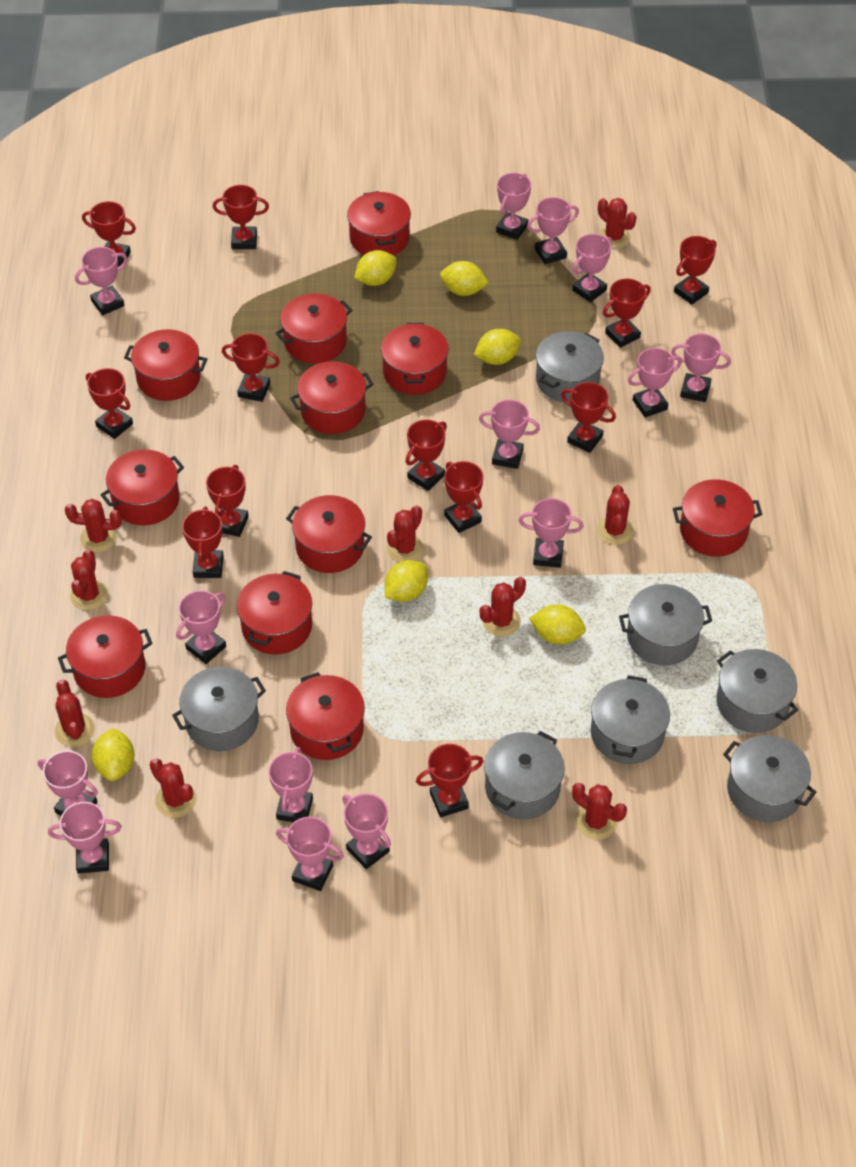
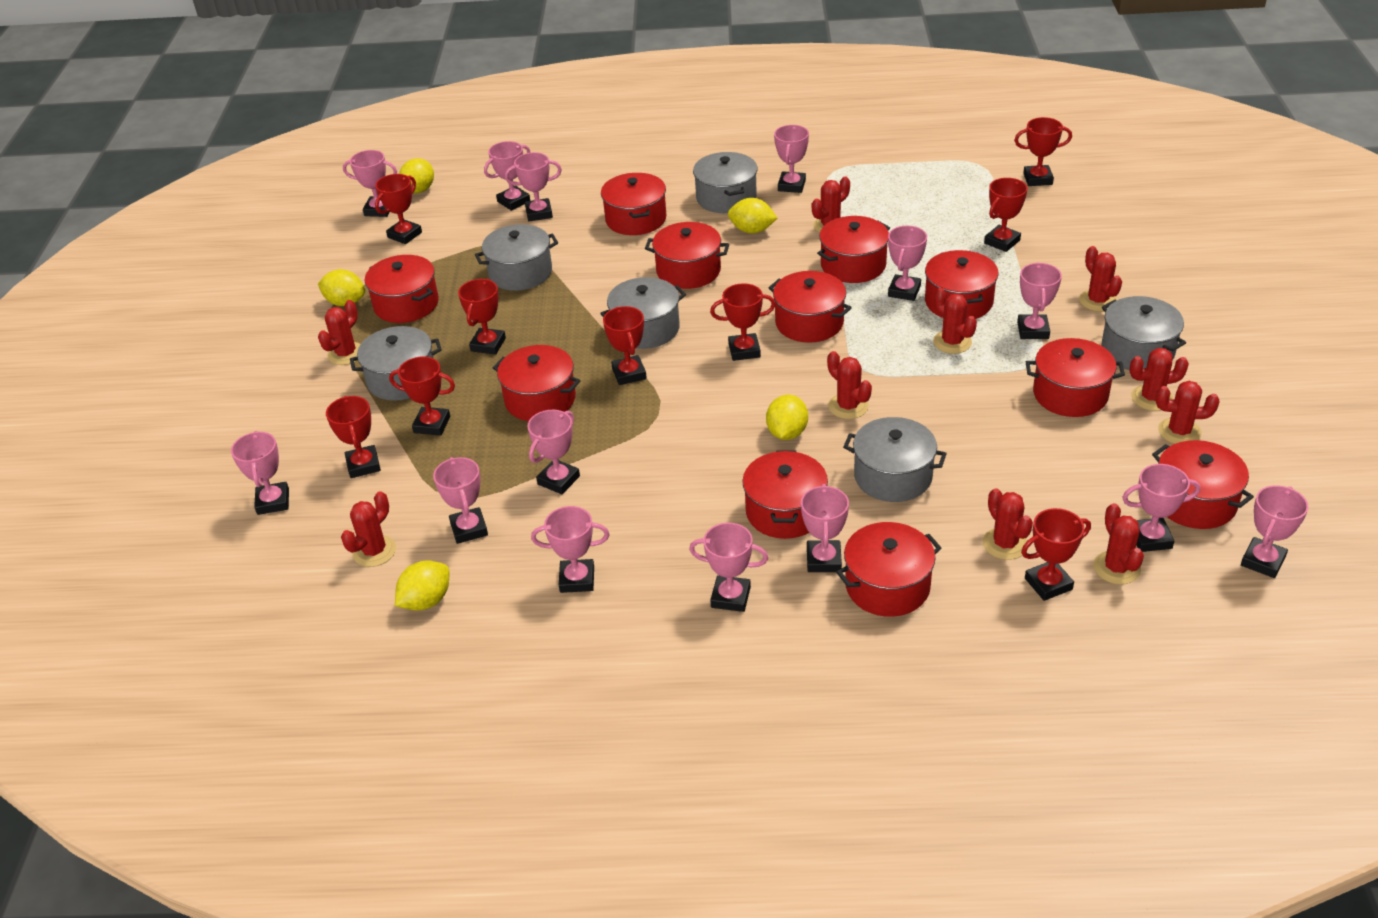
grey pot: [172,667,266,751] [484,731,565,819] [536,331,604,402] [591,675,670,764] [619,584,712,665] [716,649,798,733] [723,735,816,822] = 7 -> [350,326,442,401] [475,224,558,291] [600,277,686,349] [693,152,757,213] [843,417,947,502] [1101,296,1186,370] = 6
red cactus: [55,679,95,747] [65,499,122,552] [70,549,108,610] [150,758,196,818] [386,505,424,562] [480,577,526,637] [572,783,627,840] [596,485,634,545] [598,198,637,249] = 9 -> [318,300,360,365] [341,491,396,567] [812,177,850,233] [827,351,872,419] [933,288,977,354] [983,488,1033,560] [1079,246,1122,312] [1093,503,1144,585] [1130,348,1189,411] [1156,381,1220,444] = 10
red trophy: [82,201,136,267] [86,368,133,439] [182,507,224,578] [206,465,249,537] [213,185,269,249] [222,333,280,402] [405,419,447,491] [416,744,483,817] [444,461,483,533] [561,382,616,453] [603,279,651,348] [674,236,717,305] = 12 -> [326,396,381,478] [375,174,422,244] [389,356,455,436] [458,279,506,355] [603,306,647,385] [710,283,776,361] [984,178,1027,252] [1014,117,1072,186] [1021,508,1091,601] = 9
yellow lemon: [92,728,134,781] [354,250,397,286] [385,560,428,602] [440,261,489,296] [474,329,521,365] [529,604,586,645] = 6 -> [318,269,365,306] [395,560,449,611] [399,158,434,193] [728,198,777,234] [766,395,808,440] = 5

